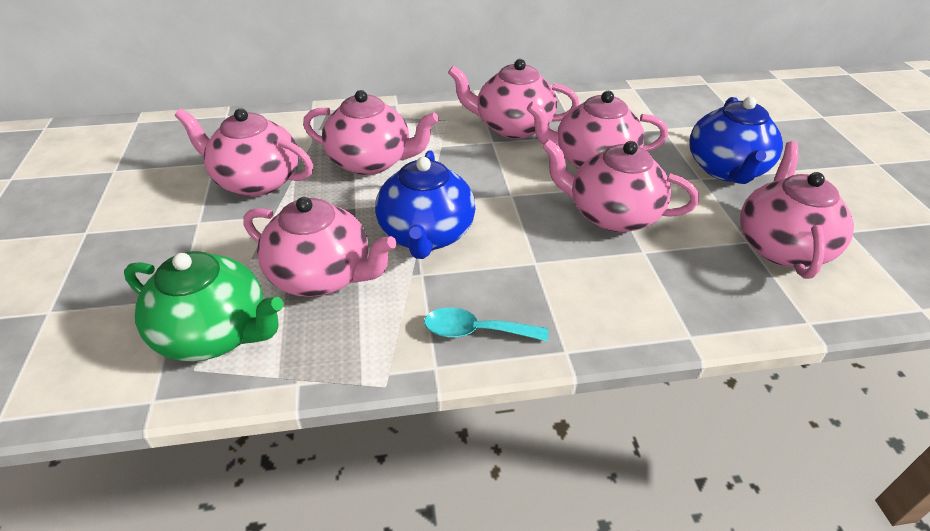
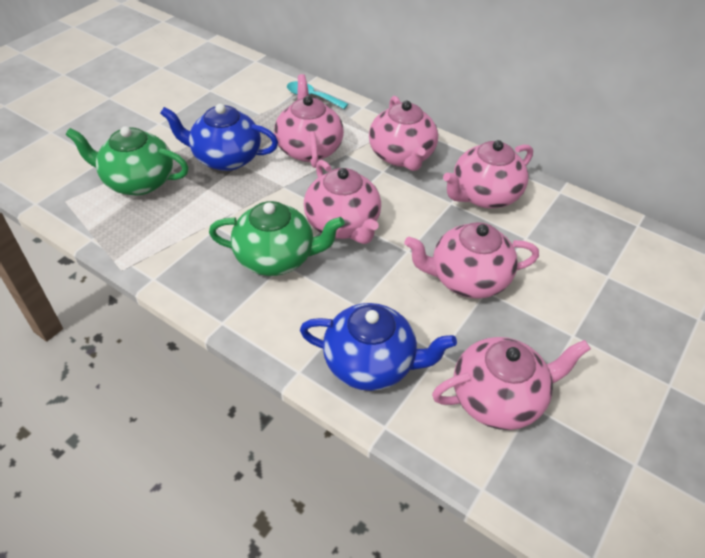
green teapot: [124,251,284,362] = 1 -> [65,126,189,195] [209,201,345,276] = 2
pink teapot: [175,108,313,196] [243,197,397,297] [303,90,439,175] [448,59,579,139] [527,91,668,169] [542,139,699,232] [740,141,854,279] = 7 -> [274,74,344,168] [304,160,381,244] [369,96,438,171] [404,222,539,299] [432,337,591,430] [443,140,533,208] = 6

